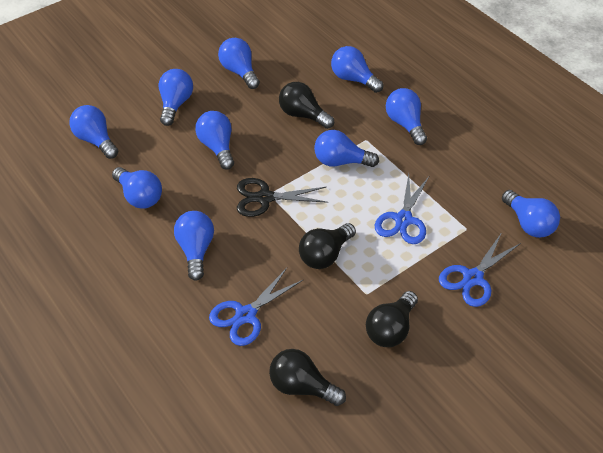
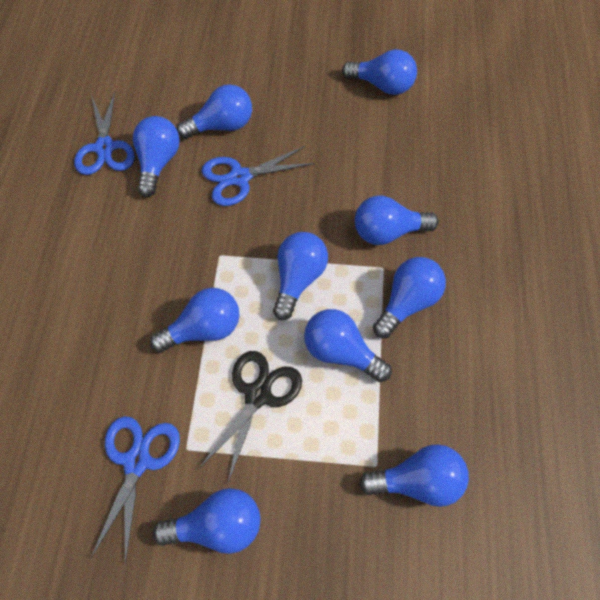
black light bulb: [269,349,346,406] [279,82,334,129] [299,223,356,269] [366,291,418,347] = 4 -> none = 0

